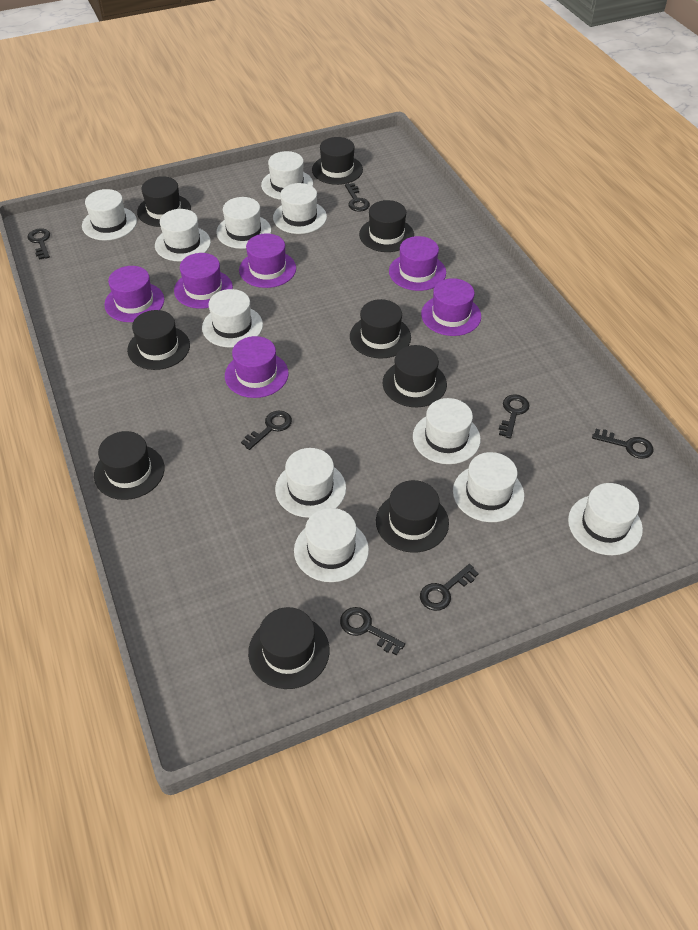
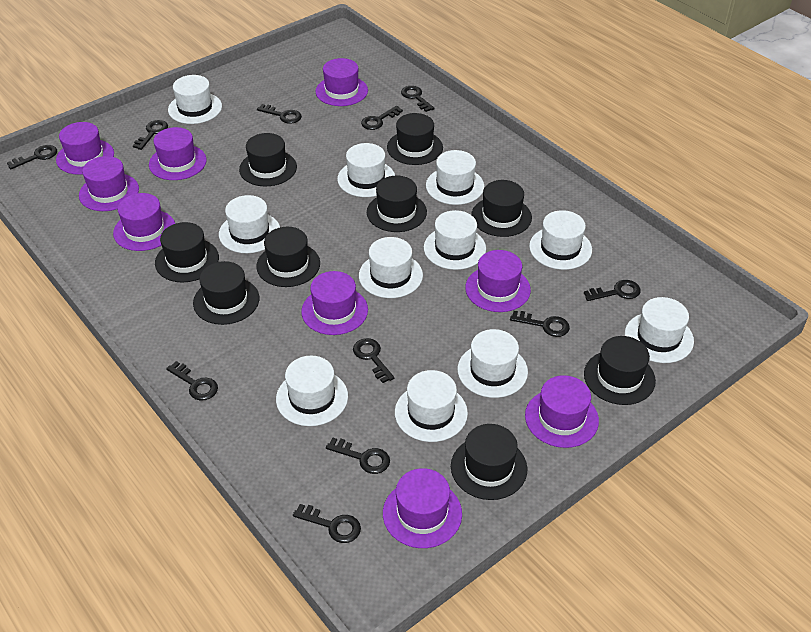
black key: [27,228,50,260] [241,411,292,450] [340,607,405,655] [345,183,370,212] [420,564,479,611] [499,394,530,439] [592,429,653,459] = 7 -> [7,145,57,169] [133,120,168,150] [166,361,218,401] [257,104,302,124] [293,504,361,543] [326,438,390,474] [353,338,395,383] [361,106,403,130] [401,86,435,112] [510,311,570,337] [584,280,641,301] = 11
purple hat: [104,266,164,322] [174,253,233,309] [225,336,289,398] [239,233,296,288] [389,236,446,291] [421,278,481,336] = 6 -> [56,122,114,175] [79,156,139,211] [113,193,175,251] [149,127,207,180] [301,271,368,335] [316,58,368,106] [383,468,462,548] [465,250,531,312] [525,375,599,448] = 9

